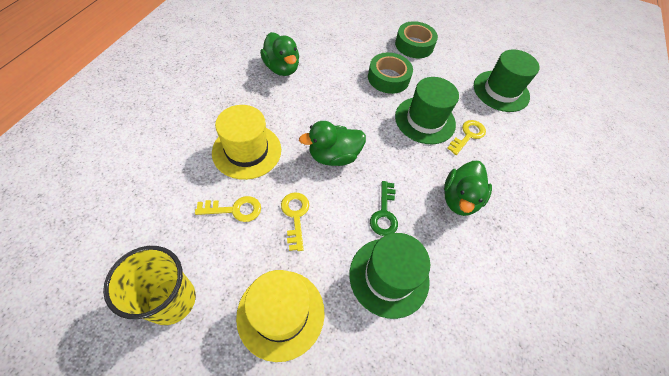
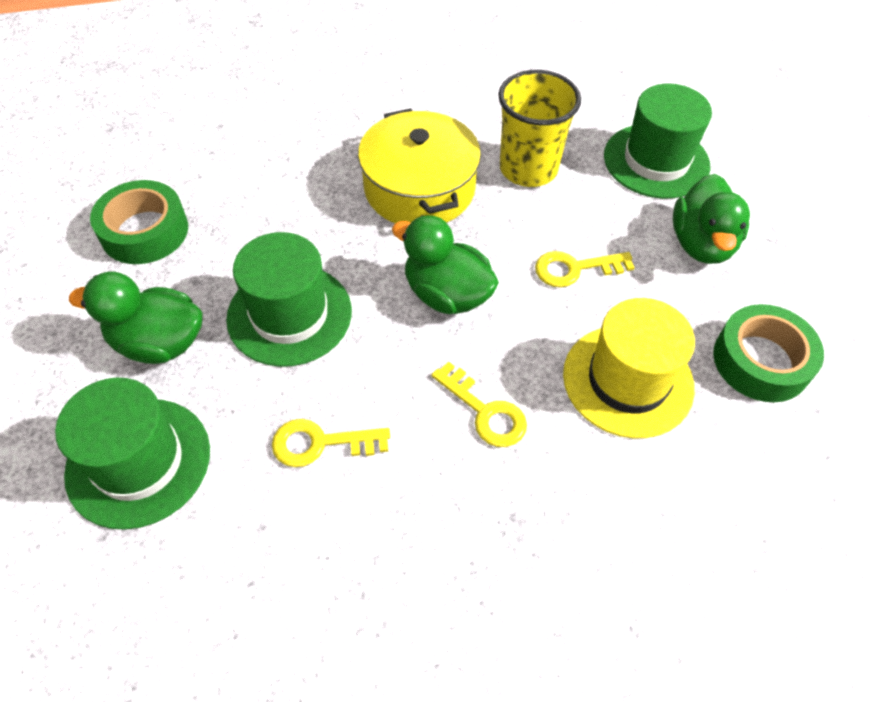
green key: [370,181,398,236] = 1 -> none = 0
yellow hat: [212,105,281,180] [236,270,325,362] = 2 -> [563,298,695,438] = 1
yellow pot: none = 0 -> [358,108,481,223] = 1

